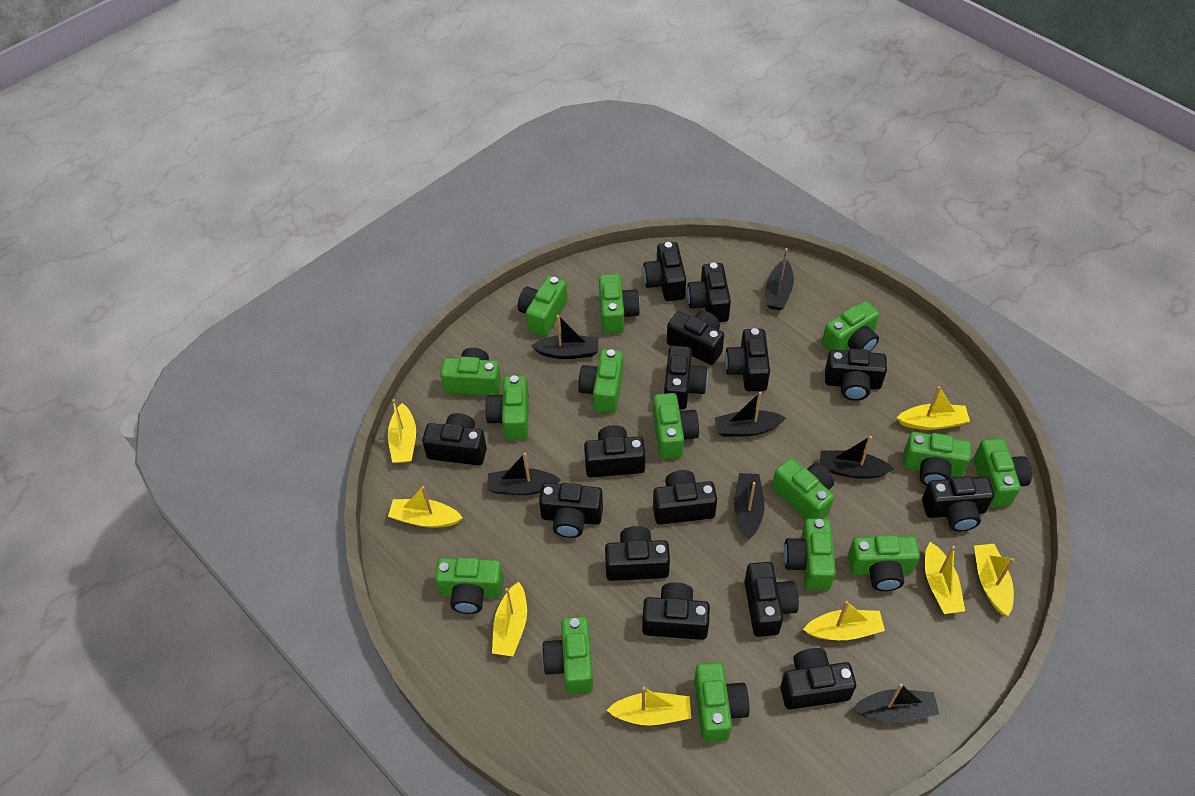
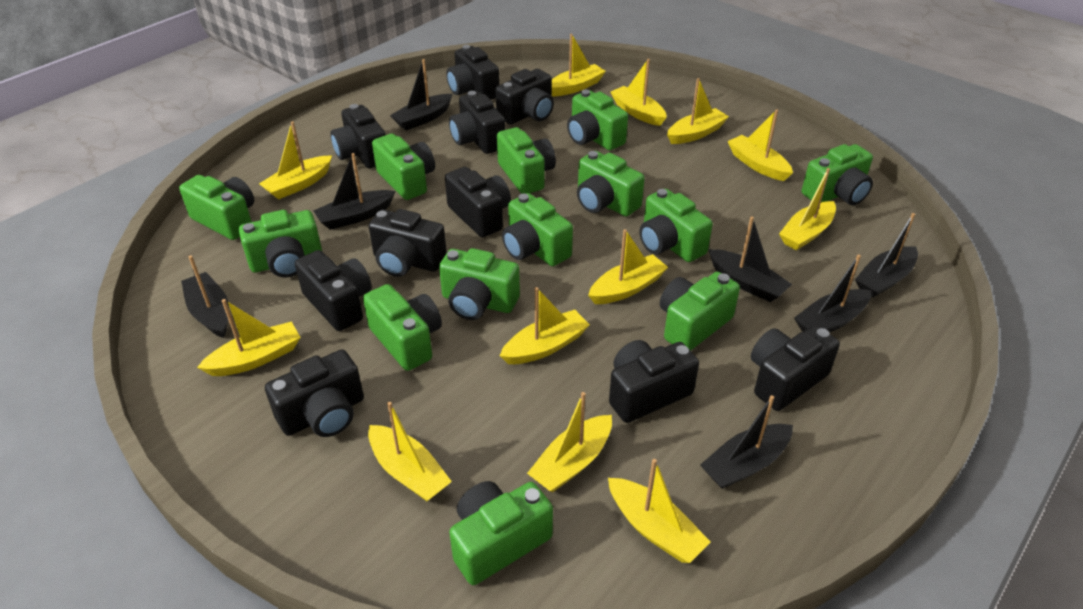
black camera: [422,413,487,466] [539,483,603,538] [584,425,646,477] [605,526,670,581] [642,582,710,640] [643,242,686,301] [653,470,717,525] [664,346,708,410] [667,311,724,365] [687,263,731,322] [725,328,770,391] [744,562,799,637] [780,648,856,710] [825,349,887,401] [922,476,994,532] = 15 -> [265,349,364,437] [295,250,372,331] [330,104,386,169] [368,209,447,277] [445,167,511,238] [446,45,500,100] [449,91,505,154] [496,69,554,125] [609,340,699,423] [751,325,840,411] = 10
green camera: [435,558,504,614] [440,348,501,396] [485,375,529,440] [518,276,568,337] [542,616,593,694] [578,349,623,413] [599,274,640,334] [653,393,699,459] [694,662,750,742] [772,458,834,519] [784,518,836,591] [822,301,879,352] [848,535,920,591] [903,432,971,486] [973,438,1032,507] = 15 -> [179,175,254,240] [239,210,322,278] [363,284,442,371] [372,133,435,200] [439,248,520,320] [449,481,553,585] [497,127,556,194] [502,193,573,266] [567,90,628,151] [577,151,645,216] [639,189,713,262] [660,272,740,351] [802,144,873,205] = 13
yellow boat: [388,399,416,463] [388,486,463,528] [492,582,527,656] [607,687,691,726] [803,601,885,640] [897,386,970,430] [925,542,965,614] [974,544,1014,616] = 8 -> [197,299,301,376] [259,121,332,200] [368,402,452,501] [500,287,590,364] [527,392,612,492] [552,34,606,96] [588,229,668,304] [608,459,710,563] [610,59,667,126] [667,78,729,144] [728,109,793,181] [779,168,836,250] = 12

